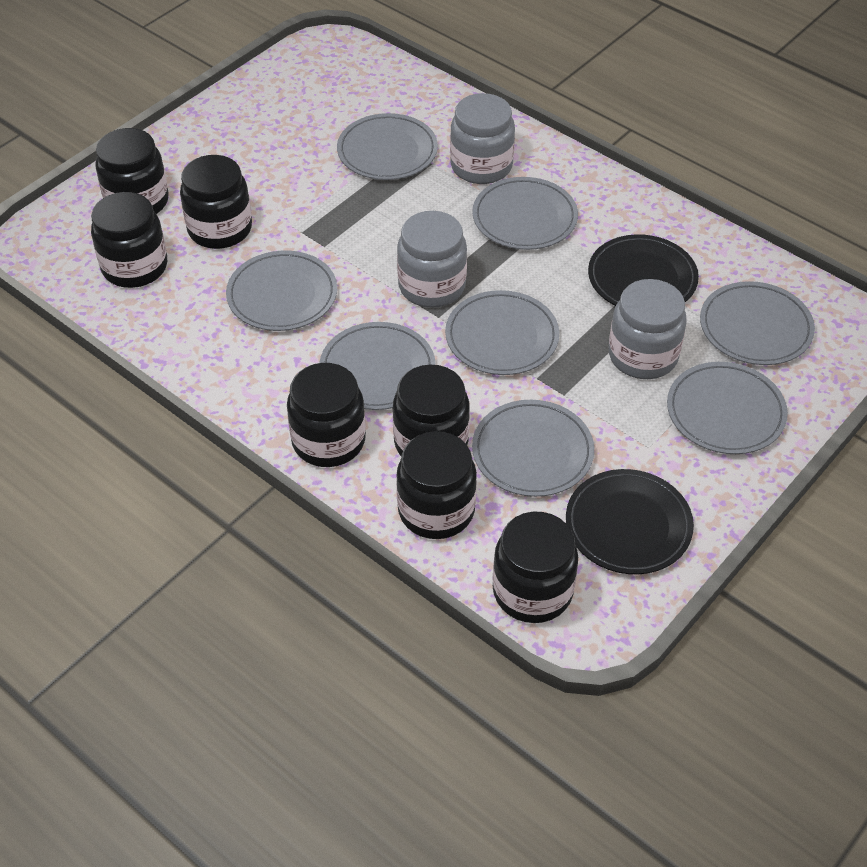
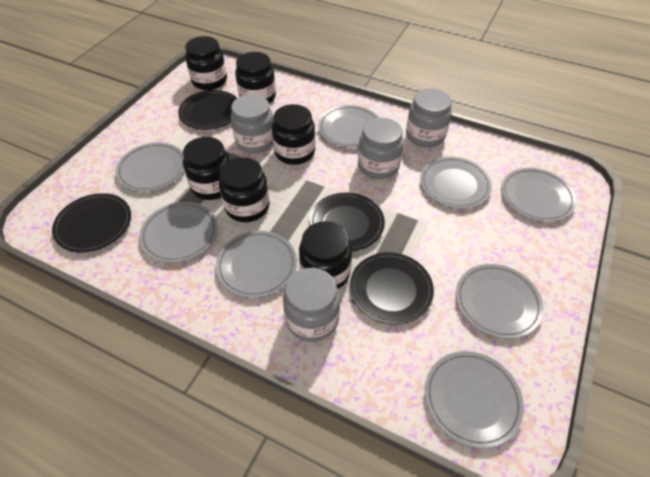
black jar: [91,192,167,288] [95,128,169,214] [180,155,252,249] [287,363,366,467] [393,365,470,456] [396,431,477,539] [492,512,578,623] = 7 -> [183,137,230,200] [185,36,227,90] [219,157,270,222] [235,52,276,104] [272,104,315,165] [299,221,352,289] = 6
black plate: [566,469,694,574] [588,234,699,306] = 2 -> [52,193,131,253] [178,90,237,130] [309,193,385,251] [350,252,434,325] = 4
grey jar: [397,211,467,308] [450,93,515,184] [609,279,687,379] = 3 -> [231,94,274,154] [283,268,340,342] [358,118,404,179] [406,88,452,147] = 4

